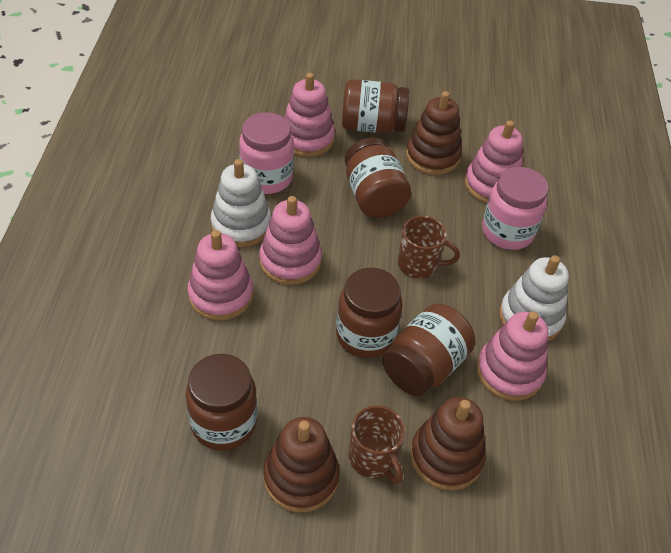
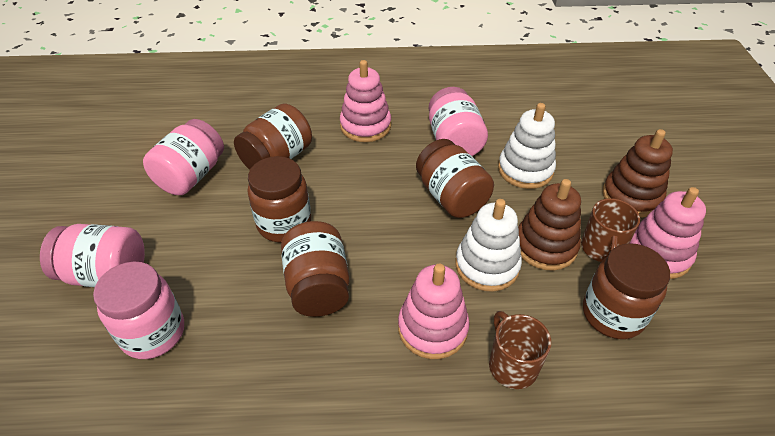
brown stacking toy: [263,417,340,513] [406,91,462,175] [410,397,486,491] = 3 -> [518,179,581,270] [603,129,673,217] = 2
pink jar: [239,112,294,194] [482,167,548,250] = 2 -> [40,224,145,287] [93,262,184,359] [143,119,224,195] [429,87,488,156] = 4
pink stacking toy: [187,230,253,321] [259,196,322,285] [284,73,335,157] [464,120,523,204] [476,311,548,401] = 5 -> [340,60,391,142] [398,264,470,359] [630,187,706,279] = 3

